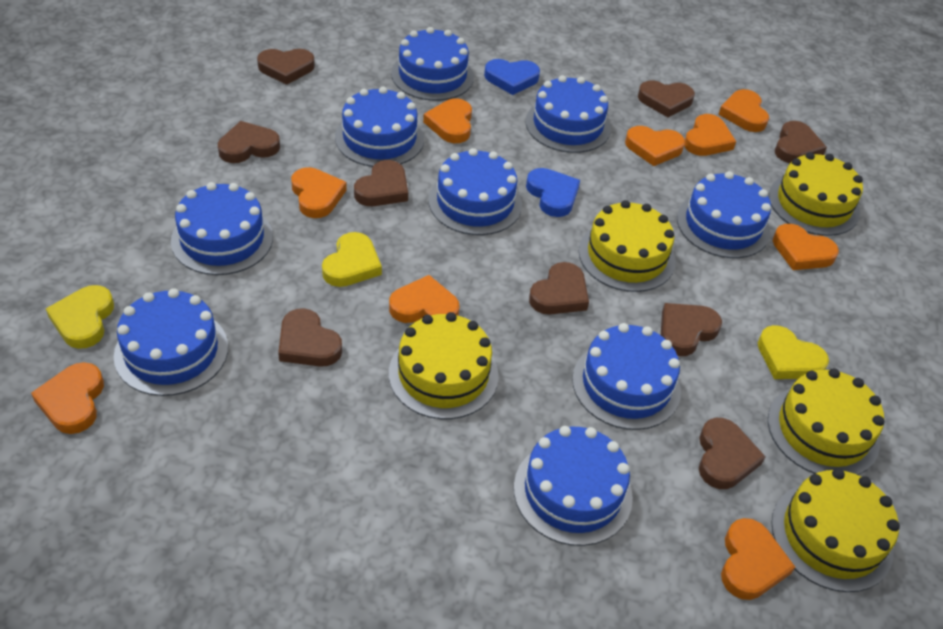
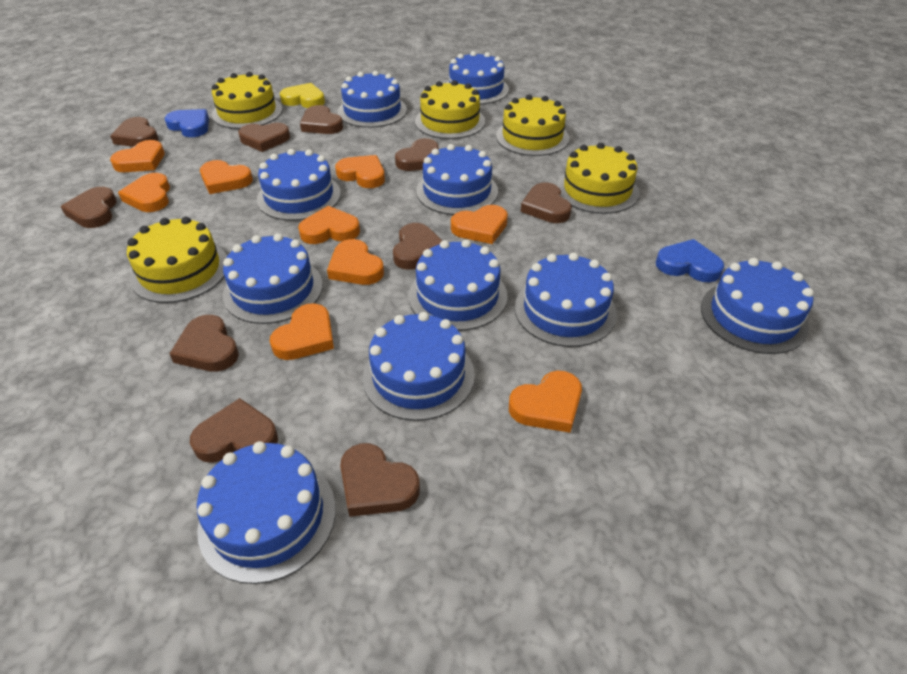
blue cake: [114,288,228,396] [171,182,273,275] [335,87,424,167] [391,27,474,101] [429,148,522,235] [514,426,633,546] [526,75,611,153] [572,323,681,430] [677,171,771,258] = 9 -> [197,441,336,584] [223,234,323,324] [257,149,341,221] [338,71,407,128] [363,312,475,421] [409,239,507,331] [416,144,498,215] [447,51,509,104] [515,252,617,347] [701,258,814,354] = 10
brown heart: [218,121,280,163] [257,49,315,85] [278,308,342,367] [354,160,408,206] [529,262,589,314] [638,80,695,117] [661,303,722,356] [699,418,766,489] [775,121,827,163] = 9 -> [60,187,117,228] [110,117,159,147] [170,315,239,372] [190,398,278,463] [238,123,290,152] [300,105,343,134] [340,443,420,517] [393,223,442,270] [395,138,439,171] [521,182,572,223] = 10
yellow heart: [46,285,114,349] [322,232,382,287] [758,325,829,379] = 3 -> [280,83,325,108] = 1

